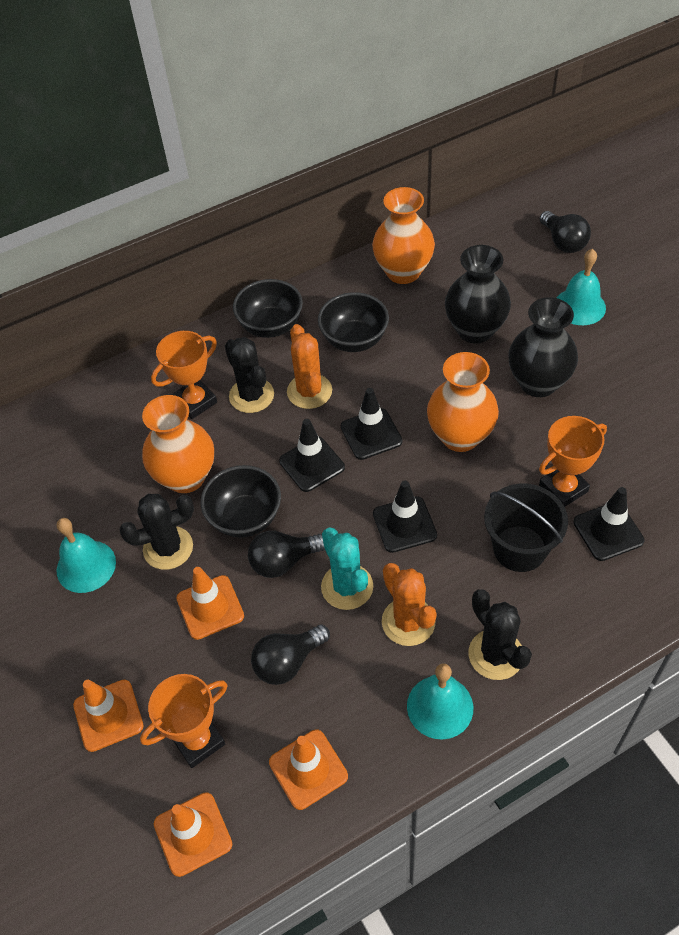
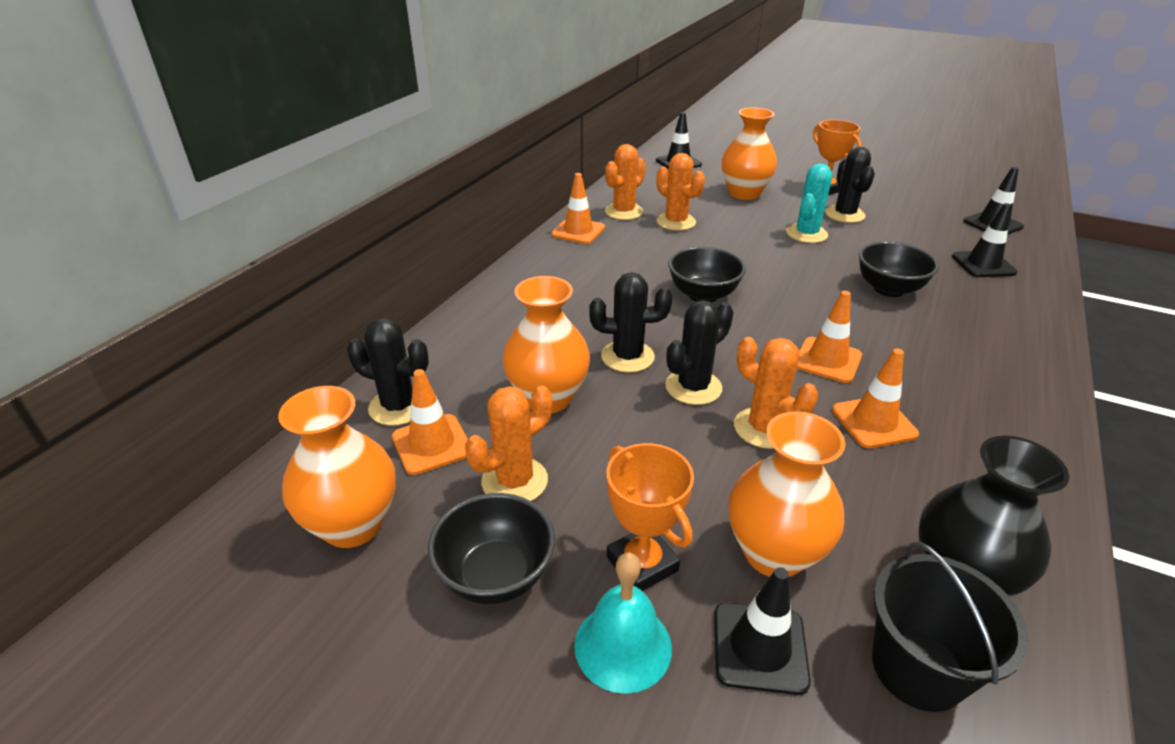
black cactus: [119,494,194,570] [225,337,274,413] [469,589,532,680] = 3 -> [347,318,429,426] [589,272,673,373] [665,300,734,405] [825,147,875,223] = 4
black light bulb: [248,531,325,578] [251,624,330,685] [540,211,591,253] = 3 -> none = 0
black vase: [445,245,511,344] [508,297,578,397] = 2 -> [918,436,1069,597] = 1
orange cactus: [287,324,332,409] [382,563,437,646] = 2 -> [465,386,552,501] [605,144,646,220] [656,153,705,231] [734,337,818,449] = 4
orange trophy: [140,674,227,768] [151,331,217,419] [539,416,607,507] = 3 -> [607,443,694,591] [813,120,862,195] = 2
orange vase: [142,395,214,493] [372,187,435,284] [427,352,499,452] = 3 -> [278,386,396,548] [502,276,590,413] [722,107,777,200] [729,411,845,577] = 4
turquoise bell: [57,518,116,593] [407,663,473,740] [557,249,606,325] = 3 -> [574,553,672,694] = 1

